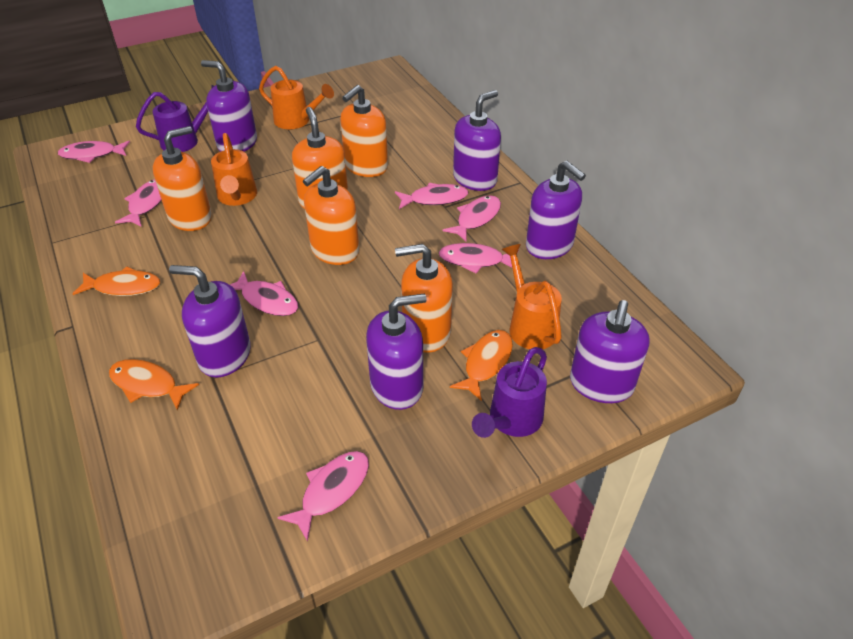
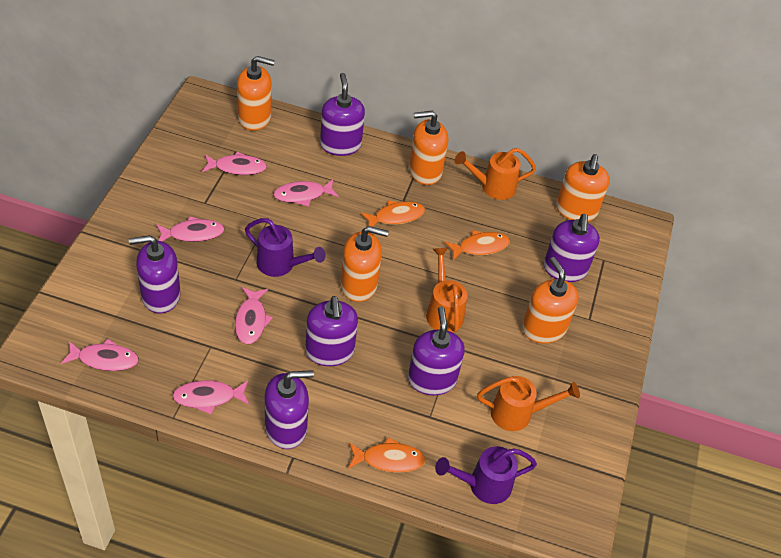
pink fish: [58,141,130,163] [115,179,162,227] [230,271,298,316] [277,451,369,542] [395,183,469,209] [439,243,519,273] [443,195,501,241] = 7 -> [61,339,139,371] [156,216,225,242] [172,380,249,414] [202,151,267,175] [235,287,273,344] [273,180,339,206] = 6

